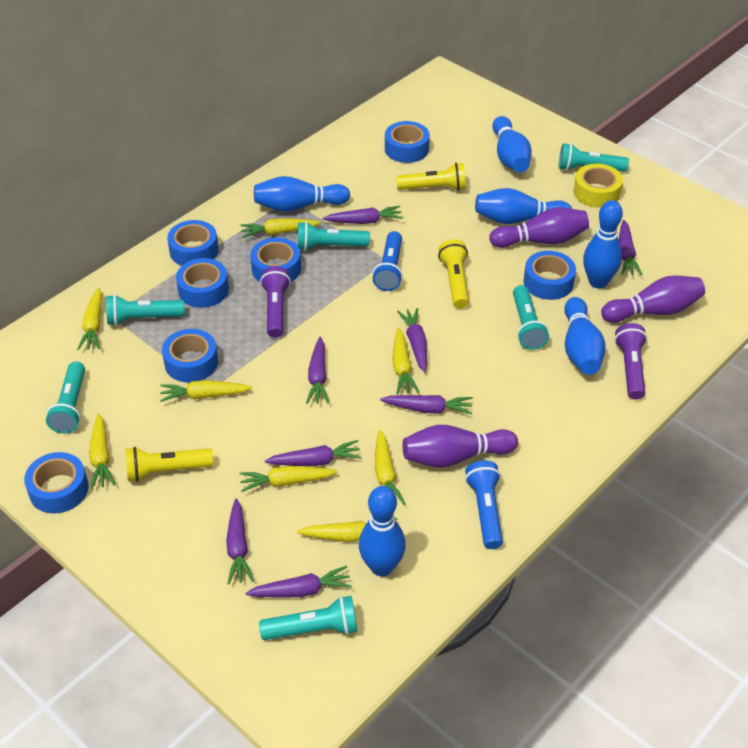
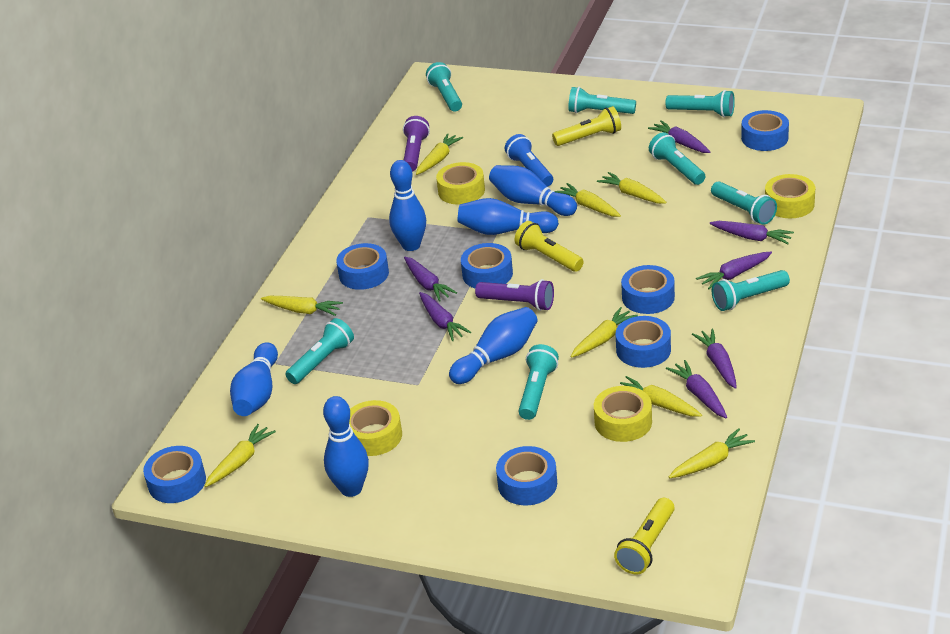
blue flashlight: [372,231,403,291] [465,460,503,549] = 2 -> [505,134,553,187] = 1
purple bowling pin: [402,425,518,468] [489,207,589,248] [601,275,705,323] = 3 -> none = 0
purple carrot: [226,498,254,584] [246,566,352,598] [265,440,362,466] [306,337,329,404] [323,206,403,224] [380,395,473,415] [397,308,427,373] [619,220,642,275] = 8 -> [404,257,457,302] [419,292,471,341] [648,120,710,153] [666,360,727,418] [692,328,737,389] [696,252,772,289] [710,221,794,244] = 7
turquoise flashlight: [46,361,85,434] [106,294,185,326] [259,596,358,640] [297,221,370,251] [513,285,549,350] [559,143,629,172] = 6 -> [285,318,354,384] [426,62,462,112] [518,344,559,420] [568,87,636,114] [649,132,705,185] [665,90,735,117] [711,182,777,225] [712,270,790,311] = 8
yellow tape: [574,164,623,208] = 1 -> [349,400,402,456] [436,162,485,204] [594,386,652,442] [765,174,815,218] = 4

